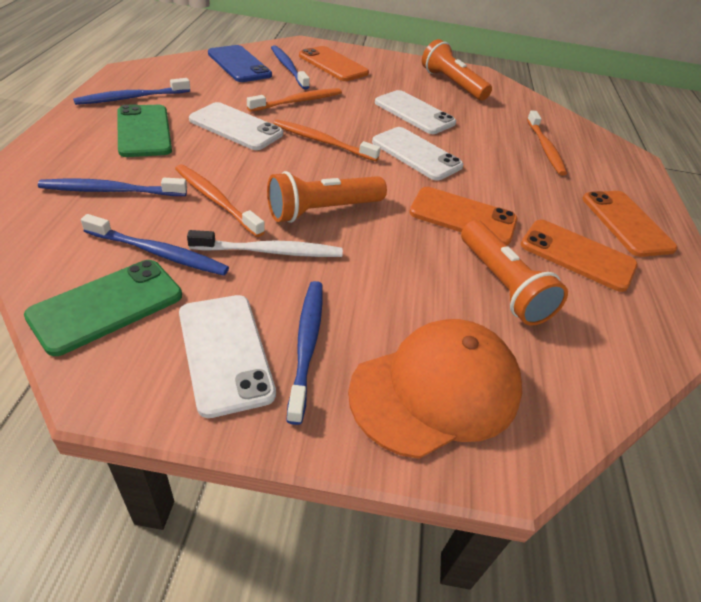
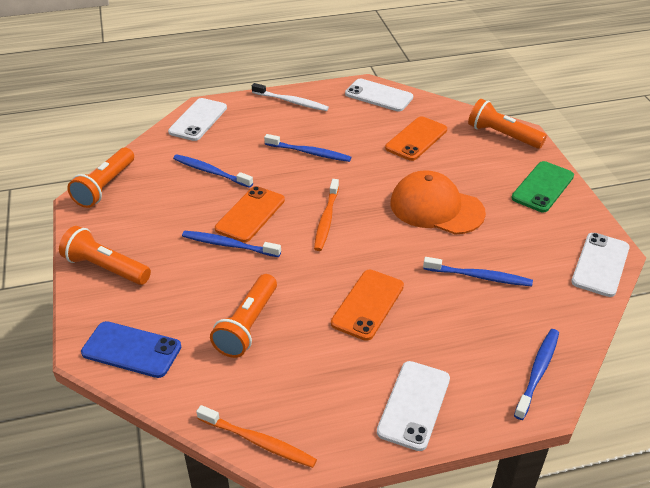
green phone: [24,260,182,356] [117,104,172,157] = 2 -> [511,161,574,212] = 1
orange flashlight: [267,171,387,223] [422,39,492,101] [461,220,568,326] = 3 -> [59,226,151,285] [67,147,134,208] [210,274,277,358] [468,99,547,149] = 4
orange phone: [299,46,369,81] [409,187,518,245] [521,220,638,292] [582,191,678,257] = 4 -> [215,186,285,243] [331,270,404,341] [385,116,447,161] = 3
orange toothbrush: [175,164,265,237] [247,88,342,112] [273,119,381,161] [527,110,567,176] = 4 -> [196,405,317,468] [314,179,339,251] = 2

